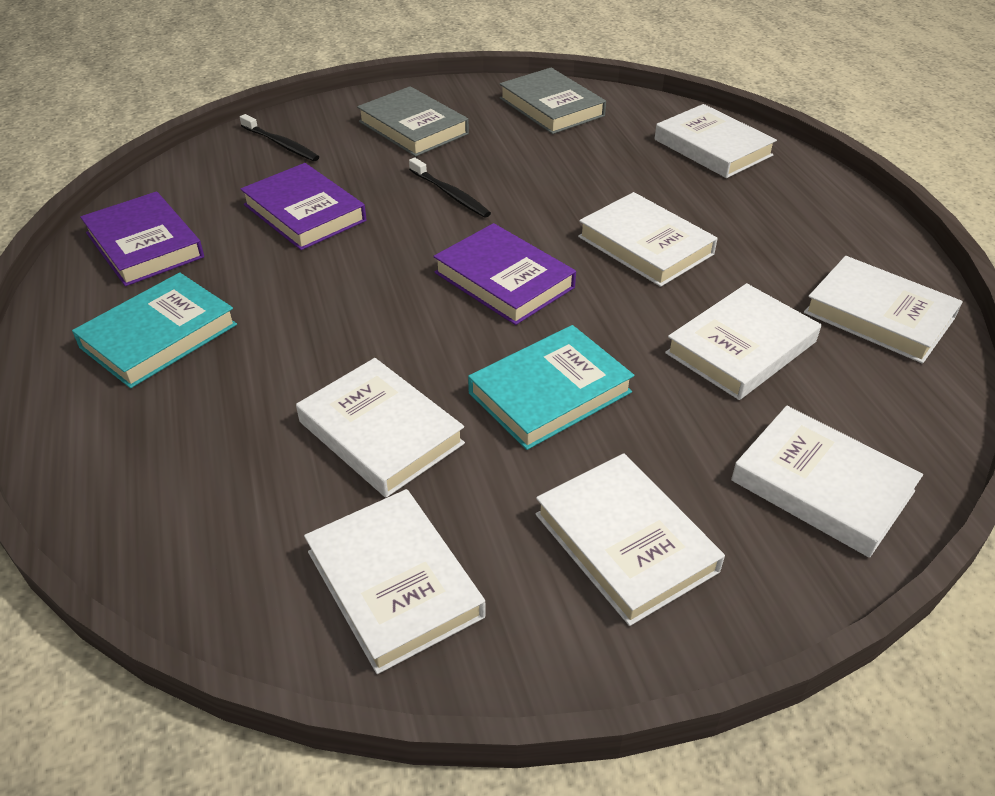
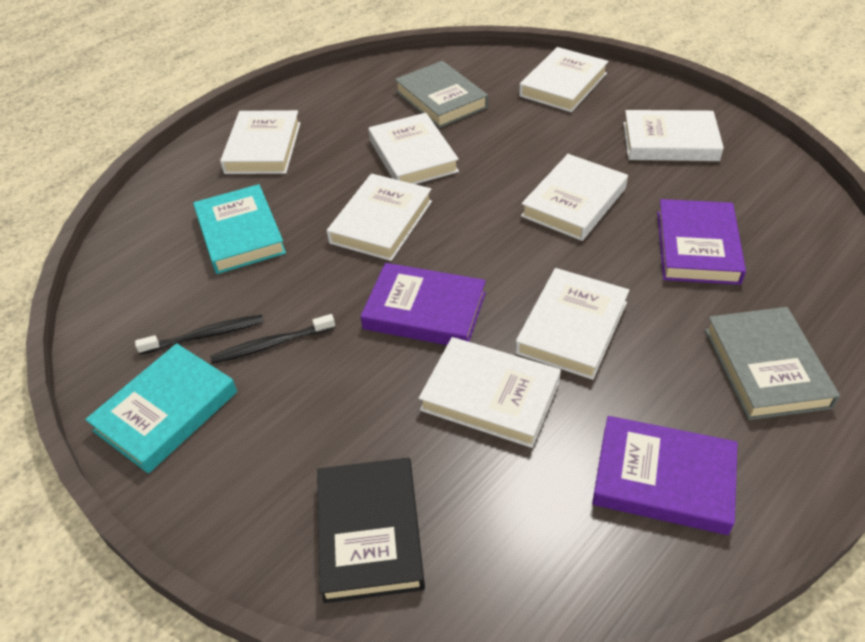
black book: none = 0 -> [317,457,425,603] = 1

